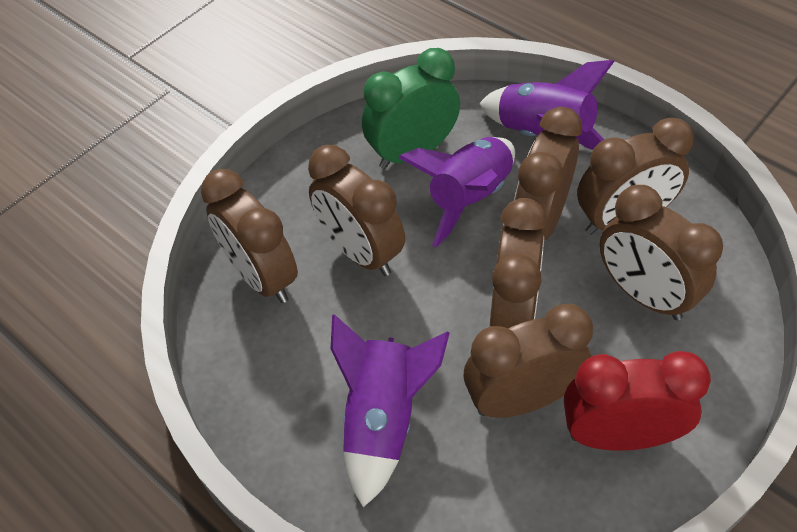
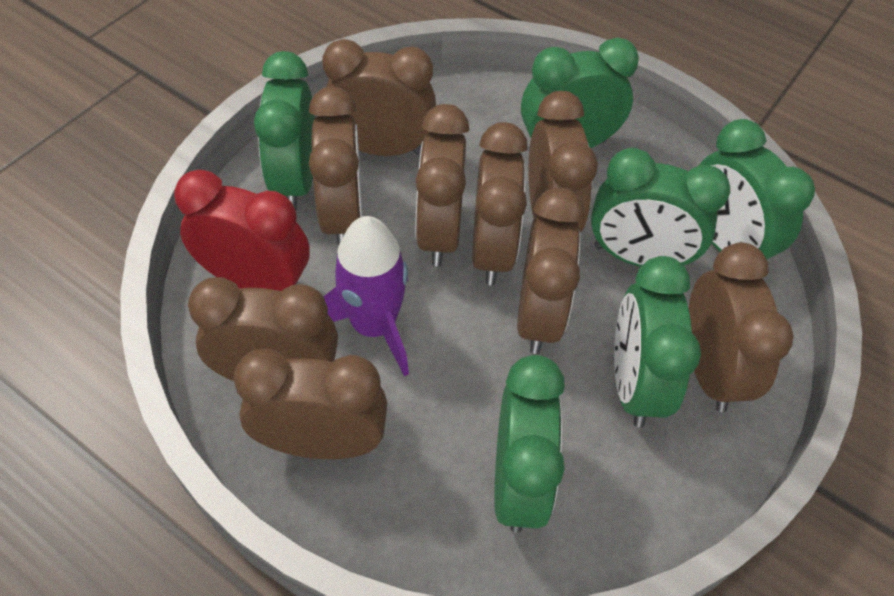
brown clock: [201,169,298,303] [308,145,405,276] [464,304,593,418] [490,198,547,329] [514,107,582,240] [577,118,694,235] [600,185,723,320] = 7 -> [188,277,338,381] [234,348,388,459] [309,87,362,246] [322,39,436,156] [415,104,469,266] [472,122,528,285] [517,187,584,354] [528,91,598,232] [688,243,794,412] = 9
green clock: [362,48,460,169] = 1 -> [254,51,314,210] [494,355,565,533] [521,37,639,151] [591,148,730,267] [614,256,701,427] [699,119,815,259] = 6
purple rocket: [331,314,450,507] [398,137,515,247] [479,60,615,149] = 3 -> [323,216,409,376] = 1

